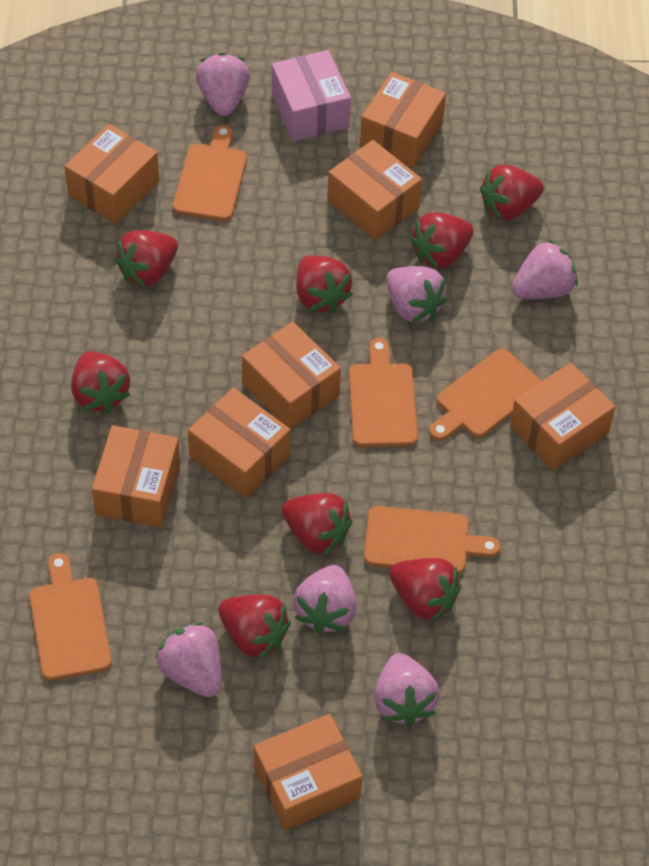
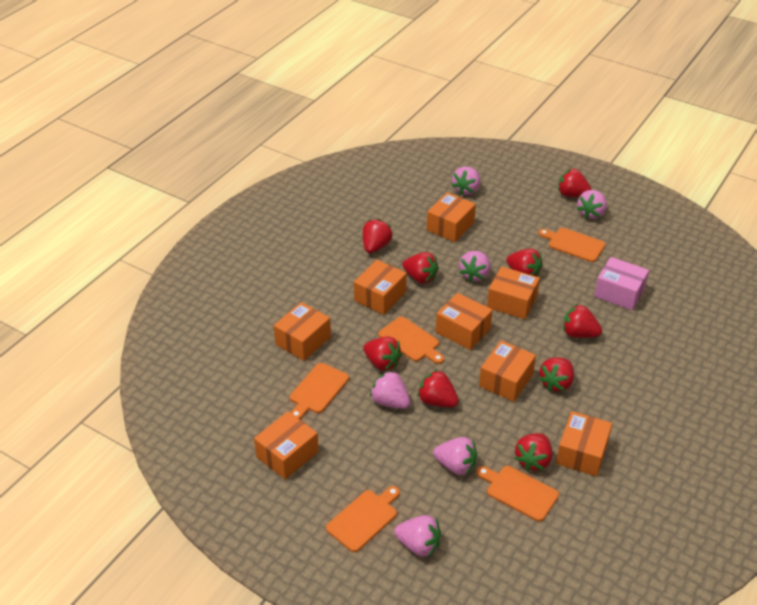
red strawberry: [71,351,130,413] [114,230,178,287] [218,594,291,660] [282,493,352,556] [296,255,353,313] [389,558,461,622] [410,212,473,269] [480,165,544,220] = 8 -> [363,219,392,253] [363,336,402,371] [402,252,439,284] [418,370,459,407] [506,248,543,277] [515,433,552,471] [538,358,574,392] [558,169,592,197] [563,304,602,338] = 9

